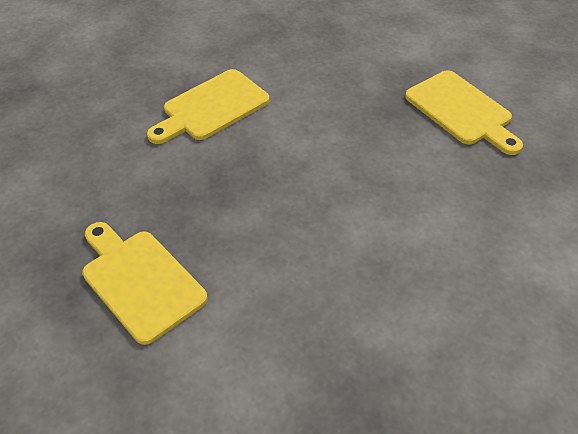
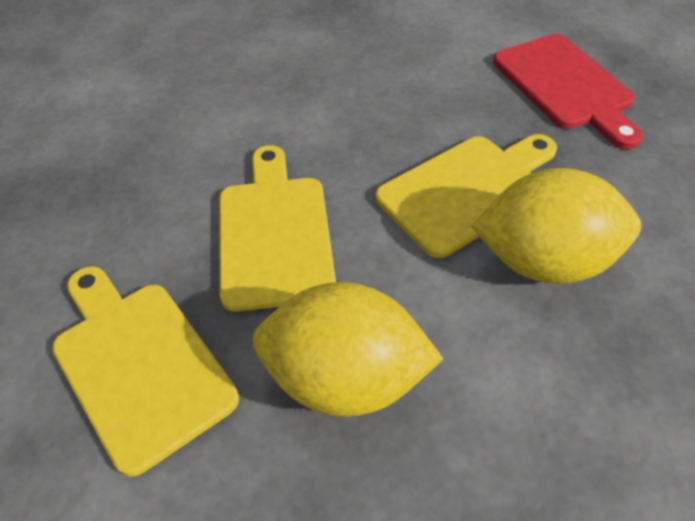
red cutting board: none = 0 -> [493,34,643,149] = 1
yellow lemon: none = 0 -> [252,282,443,417] [471,168,641,284] = 2

